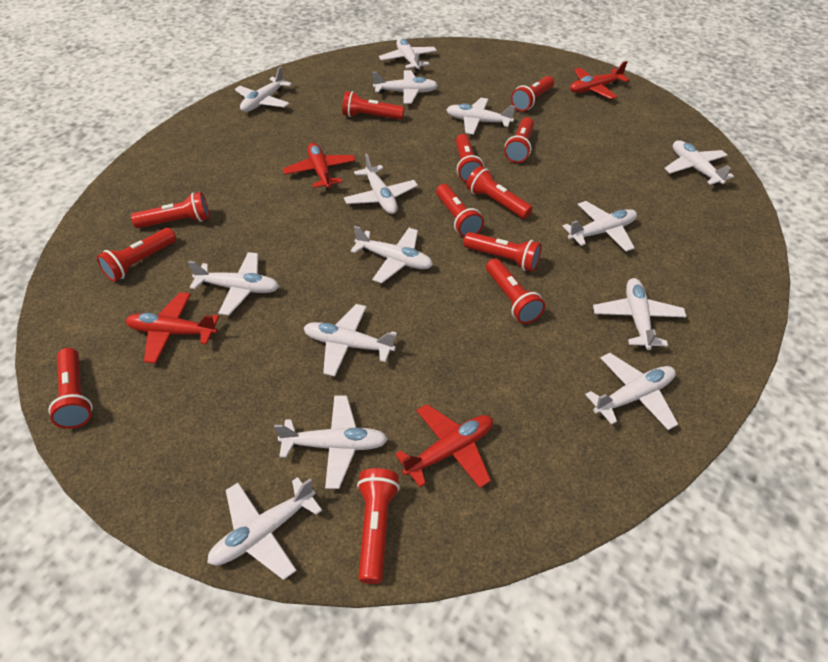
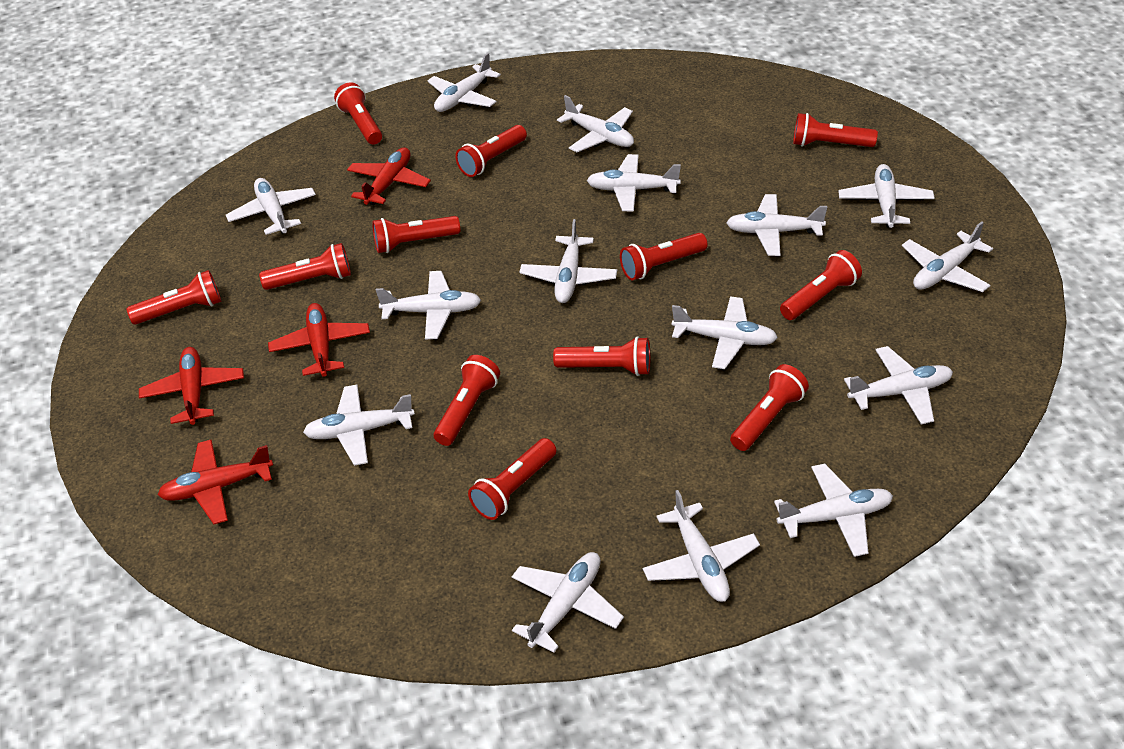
white plane: [188,252,279,315] [207,477,322,580] [235,67,292,112] [274,396,388,489] [304,304,397,376] [344,153,418,214] [350,226,433,283] [372,70,438,104] [379,38,437,71] [446,98,515,135] [562,201,637,252] [585,353,678,430] [593,278,687,350] [664,140,734,185] = 14 -> [226,178,316,235] [303,385,415,466] [376,271,481,340] [427,53,501,112] [512,552,624,653] [519,219,617,303] [557,95,634,152] [587,154,681,211] [643,490,760,602] [672,296,778,369] [726,194,827,256] [774,464,893,557] [838,164,934,228] [844,346,953,425] [902,222,993,292] = 15

